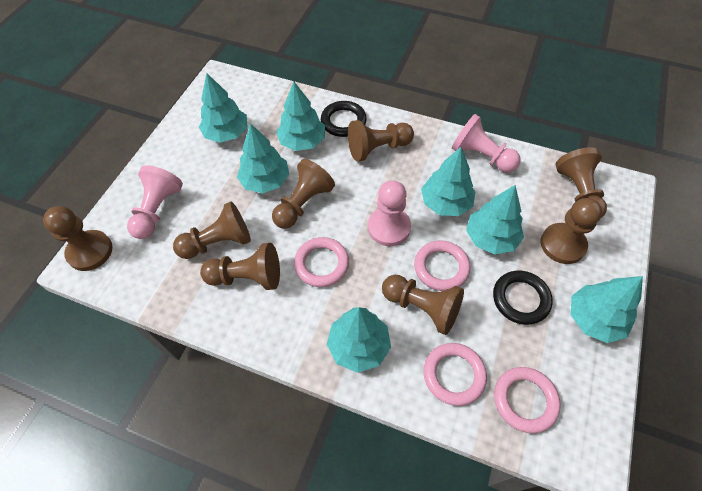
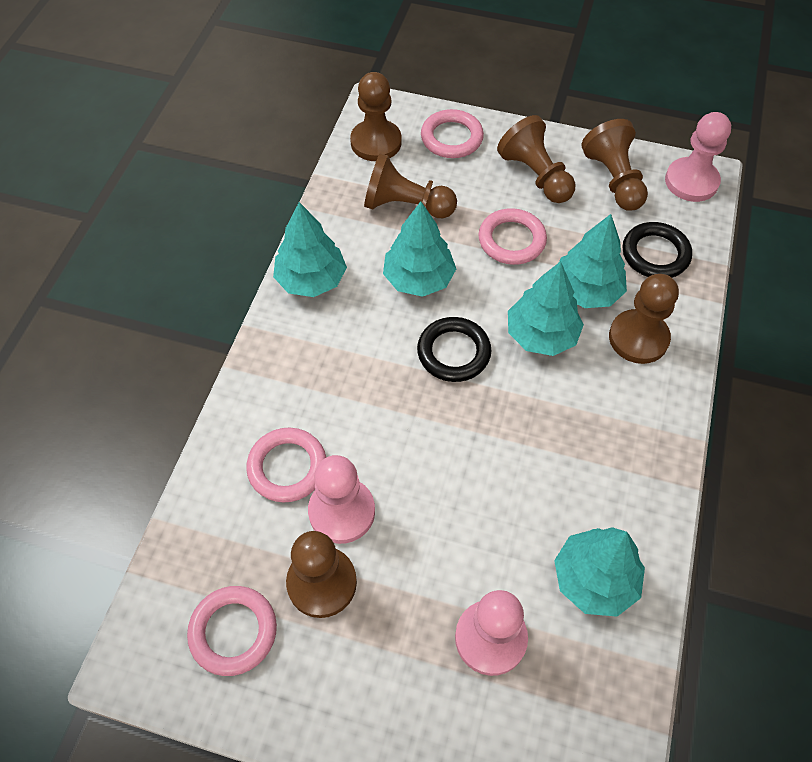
brown pawn: [43,206,113,271] [173,201,251,259] [200,243,280,290] [272,159,335,229] [348,120,414,162] [382,275,464,335] [541,198,602,264] [556,147,607,218] = 8 -> [286,531,357,618] [350,72,402,161] [364,153,457,218] [497,115,575,203] [582,119,648,211] [609,274,679,364] = 6
turquoise tree: [199,73,248,143] [237,123,289,193] [276,82,325,151] [327,308,391,373] [421,147,475,216] [466,185,524,255] [571,276,643,343] = 7 -> [273,202,347,297] [383,201,456,297] [508,261,584,356] [554,527,645,617] [559,214,627,308] = 5

